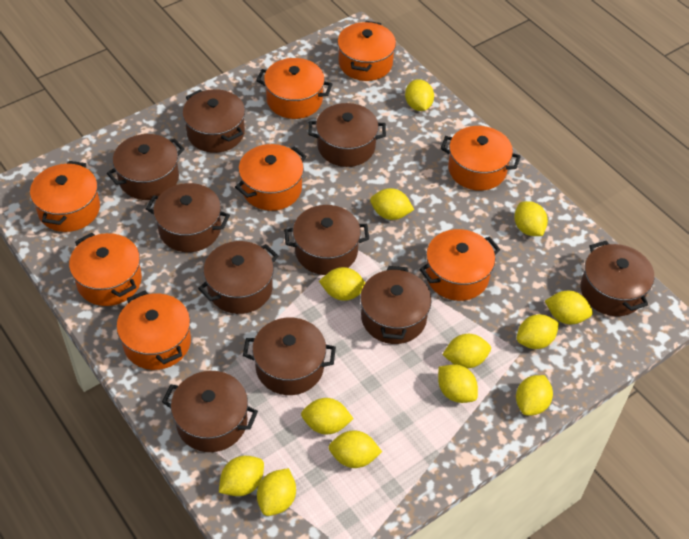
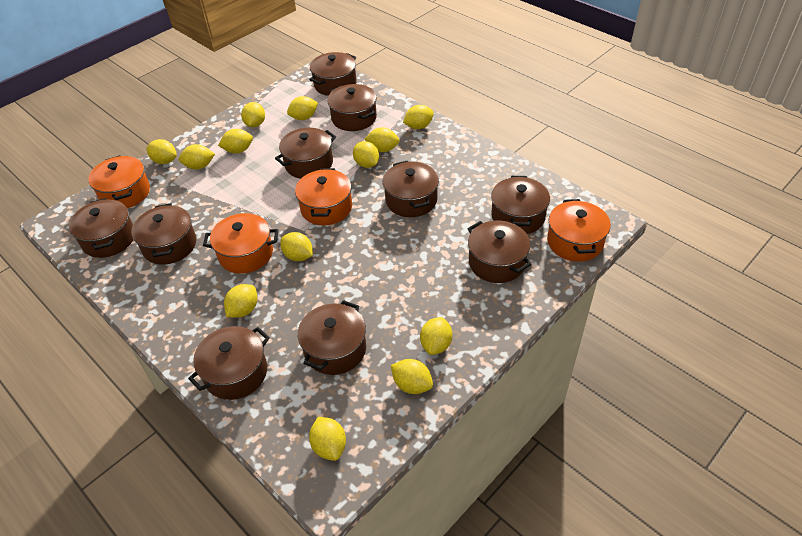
orange pot: [30,161,100,232] [69,233,142,306] [117,291,191,370] [235,144,306,211] [256,58,333,119] [337,21,396,81] [419,229,500,301] [440,126,521,191] = 8 -> [88,155,150,208] [203,213,278,274] [295,168,352,226] [547,199,611,262] = 4

